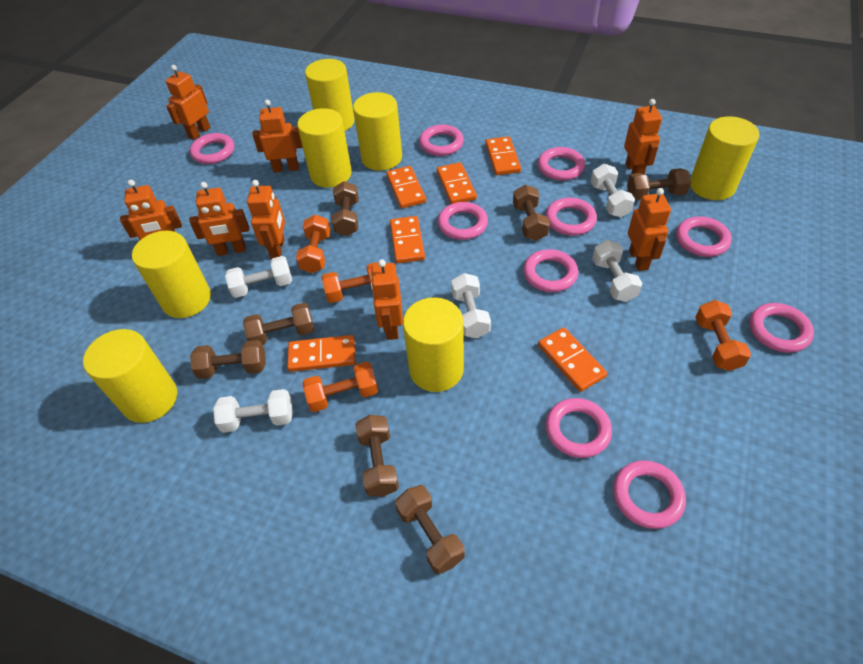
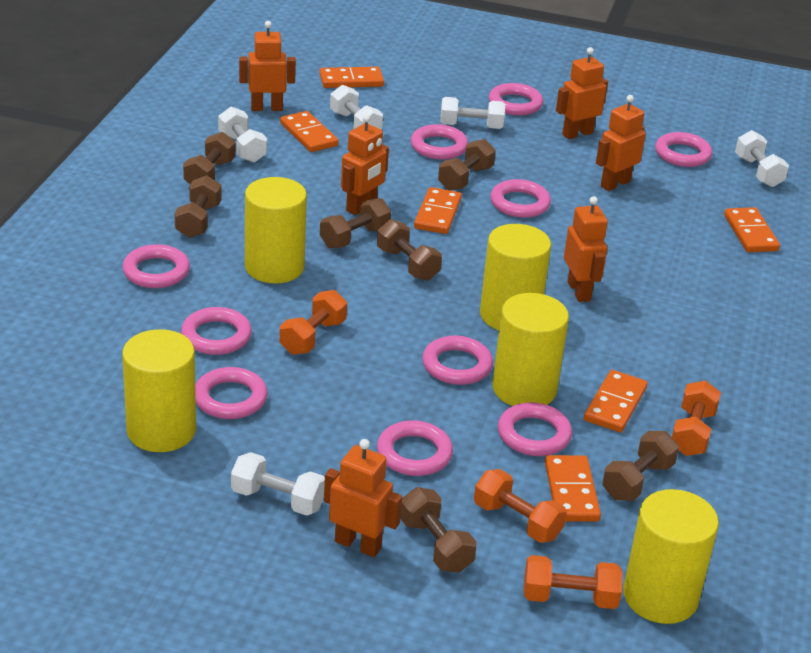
orange robot: [120,180,182,240] [166,65,211,140] [189,182,249,256] [247,180,285,259] [252,100,303,173] [370,259,403,340] [624,99,662,174] [628,188,671,271] = 8 -> [239,21,296,111] [324,439,402,557] [341,115,389,215] [556,47,608,139] [564,196,608,302] [596,95,646,191] = 6
yellow cylinder: [83,329,177,423] [132,231,211,318] [297,108,352,188] [305,59,354,131] [353,92,402,171] [403,297,464,392] [690,116,759,200] = 7 -> [122,329,196,452] [245,177,307,284] [480,224,551,330] [492,293,569,406] [623,489,719,624] = 5

